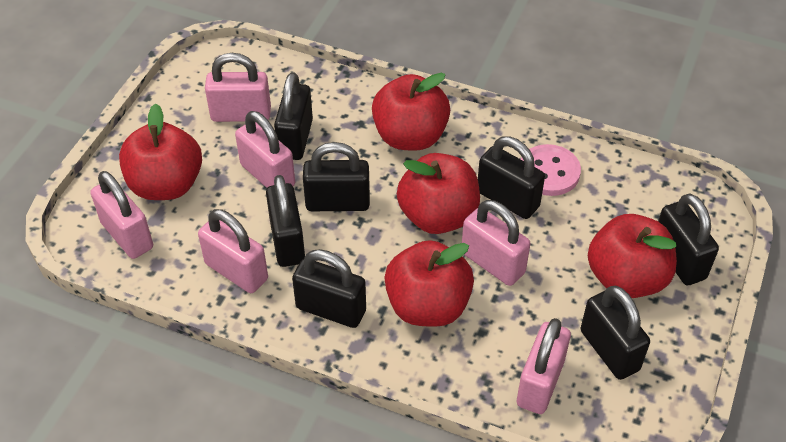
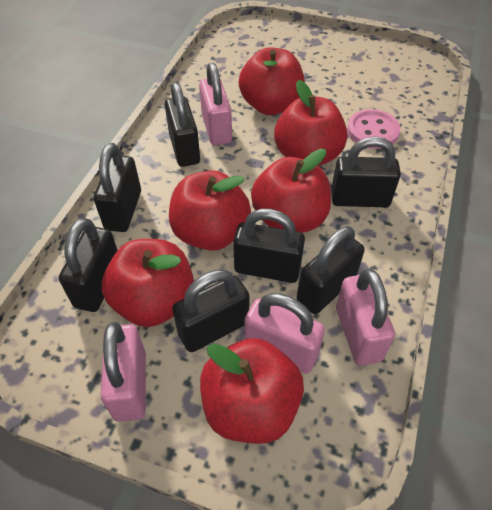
pink padlock: [90,171,153,259] [198,209,268,293] [205,53,271,122] [235,111,295,188] [462,200,530,286] [517,318,571,414] = 6 -> [100,322,146,422] [199,63,232,145] [244,293,325,374] [336,269,395,366] = 4
red apple: [119,104,202,200] [372,73,450,151] [384,240,474,327] [397,153,480,234] [588,214,677,298] = 5 -> [102,239,194,327] [169,170,251,251] [200,338,304,444] [239,47,305,115] [251,149,331,233] [274,80,347,166] = 6

